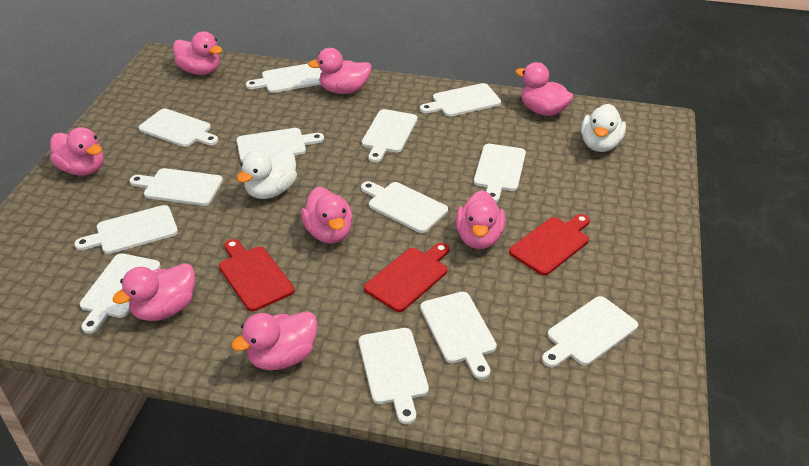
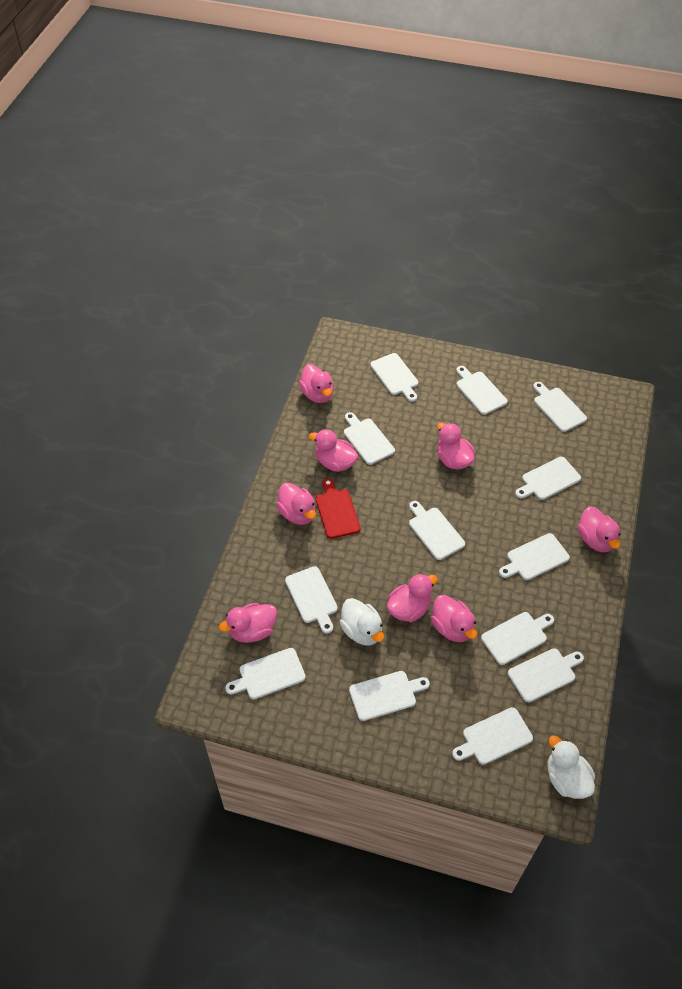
red cutting board: [219,239,294,311] [364,243,449,312] [509,214,590,276] = 3 -> [316,478,361,539] = 1

